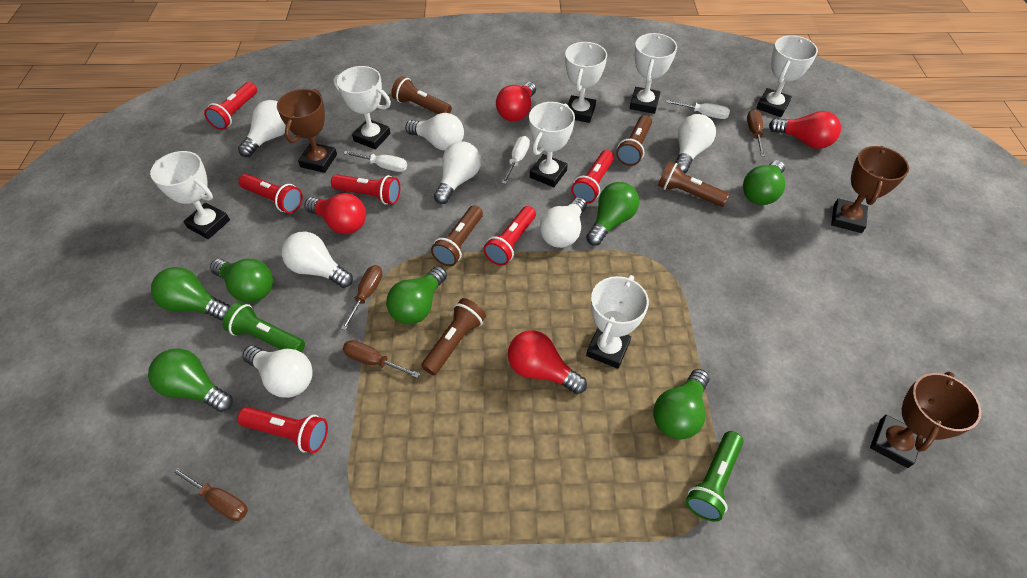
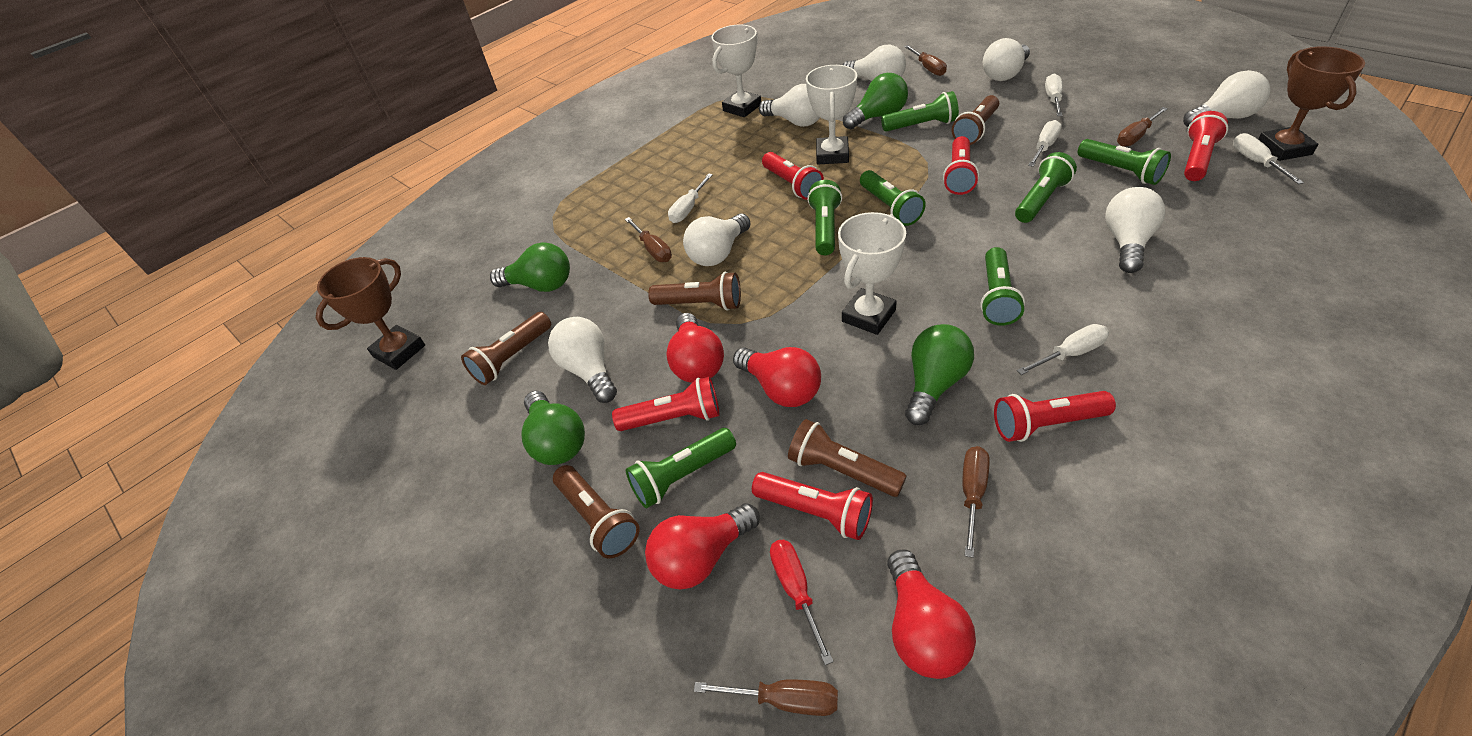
brown screwdriver: [170,466,248,521] [341,265,383,331] [343,340,420,378] [747,109,765,156] = 4 -> [625,217,672,262] [694,679,838,716] [904,45,947,76] [963,446,989,558] [1117,107,1168,147] = 5
brown trophy: [277,89,337,173] [831,146,909,233] [870,372,981,468] = 3 -> [316,257,425,370] [1258,46,1365,161] = 2
green flashlight: [222,302,305,353] [685,431,744,522] = 2 -> [626,428,736,508] [807,180,842,255] [860,170,926,226] [881,91,959,132] [980,247,1025,326] [1015,152,1077,223] [1078,139,1171,185] = 7
green light bulb: [148,348,232,412] [151,267,231,320] [210,259,273,303] [386,266,447,324] [586,182,639,246] [653,369,709,439] [743,160,785,205] = 7 -> [490,242,570,292] [522,391,585,465] [843,73,908,129] [905,324,974,425] = 4
red screwdriver: none = 0 -> [770,540,833,665] = 1
white screwdriver: [343,151,407,172] [502,136,530,184] [666,100,730,119] = 3 -> [668,173,713,223] [1017,324,1109,375] [1028,120,1062,167] [1045,73,1063,116] [1233,133,1304,184] = 5
white trophy: [150,151,230,239] [333,66,391,149] [529,102,575,187] [565,42,607,123] [586,275,649,369] [630,33,677,114] [756,35,818,117] = 7 -> [711,25,761,117] [806,65,857,165] [838,212,906,335] = 3

